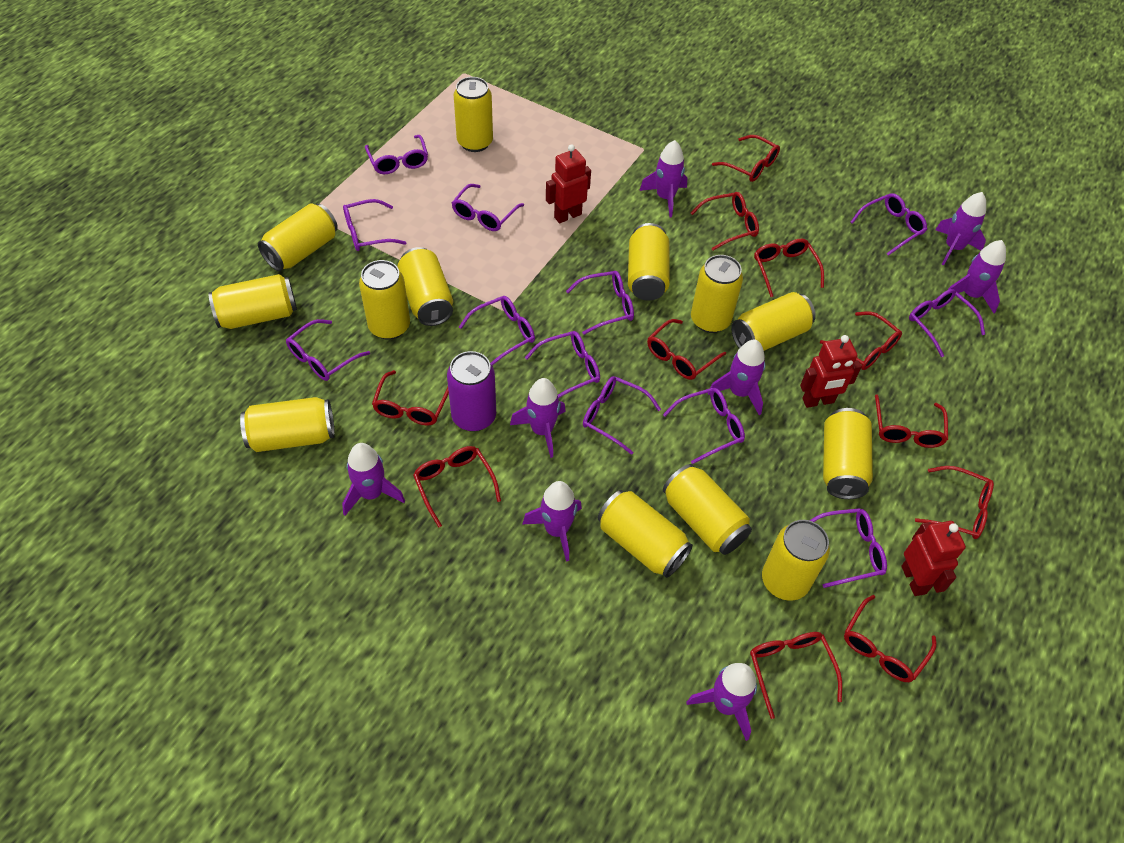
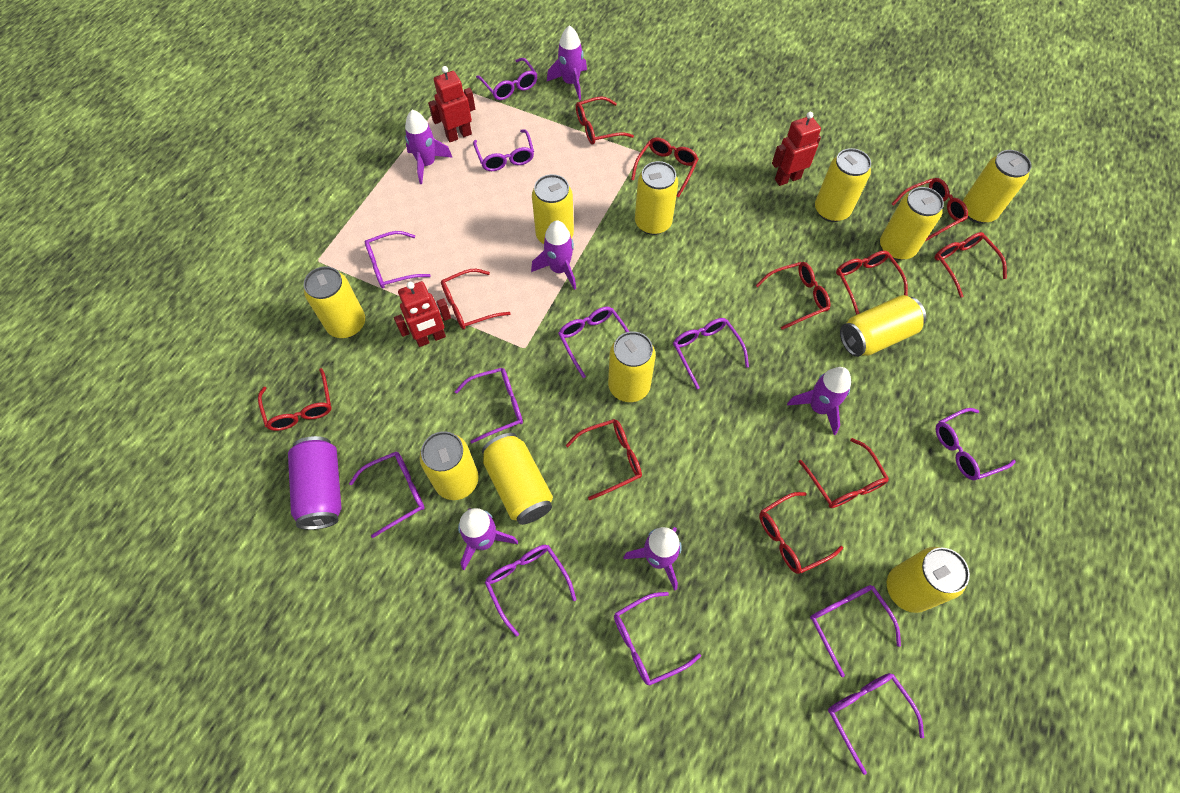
purple rocket: [342,443,405,515] [510,378,566,458] [523,481,582,561] [639,140,687,217] [687,663,757,741] [708,340,765,415] [935,192,986,265] [948,240,1006,313] = 8 -> [405,110,453,184] [458,508,518,570] [531,220,576,290] [547,25,587,100] [624,527,682,591] [787,367,851,435] = 6
yellow can: [208,274,297,329] [240,397,335,452] [258,203,338,271] [359,260,410,340] [398,247,453,326] [454,77,493,152] [598,490,693,578] [628,223,670,301] [663,464,752,555] [691,255,743,333] [731,292,816,351] [762,520,830,601] [823,408,873,499] = 13 -> [304,266,365,338] [420,431,478,500] [482,433,553,525] [532,174,574,244] [608,331,656,402] [635,161,678,235] [815,148,871,222] [840,295,926,357] [880,187,944,260] [887,547,970,613] [963,150,1031,224] = 11

